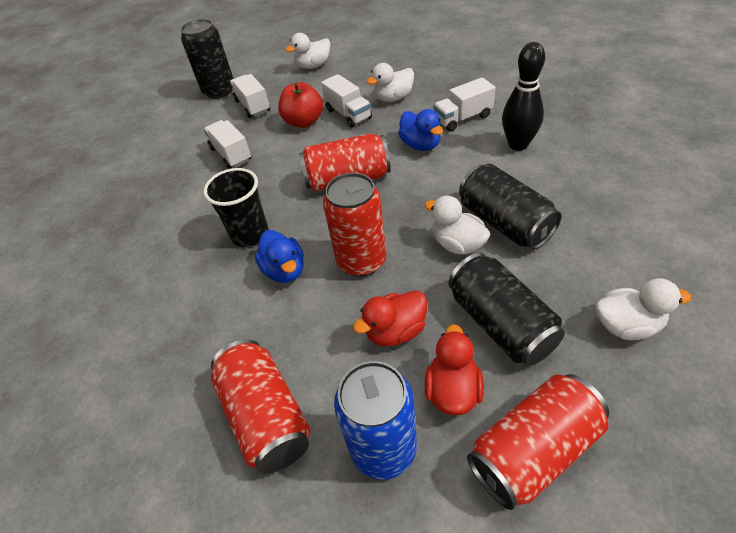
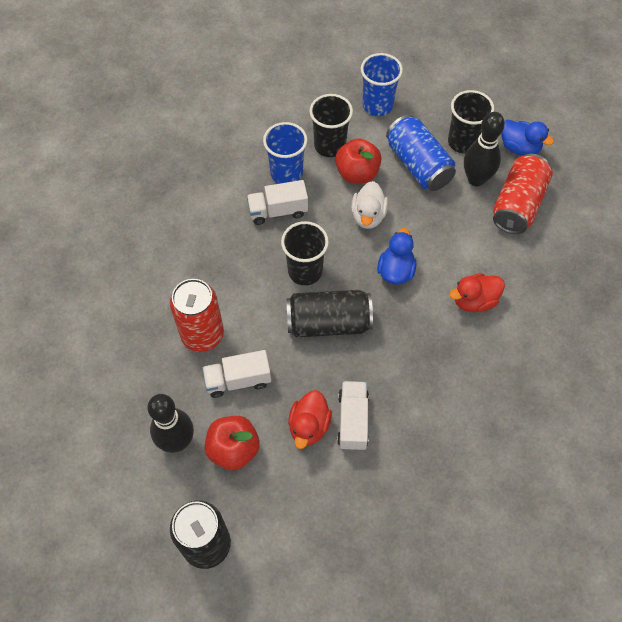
black bowling pin: [502,42,545,151] = 1 -> [147,394,194,453] [464,112,505,186] = 2
black can: [181,19,234,99] [449,253,565,366] [459,164,562,250] = 3 -> [170,500,231,569] [286,290,373,337] = 2
black cup: [203,168,269,247] = 1 -> [281,221,329,286] [309,94,353,157] [448,90,494,154] = 3
blue cup: none = 0 -> [263,122,307,184] [361,53,403,116] = 2
red apple: [278,82,323,128] = 1 -> [205,416,260,470] [335,138,382,183] = 2
red can: [211,339,311,474] [299,133,391,192] [323,173,386,277] [467,374,609,510] = 4 -> [170,279,224,352] [493,154,553,234] = 2
white duck: [285,33,331,69] [366,63,414,102] [424,196,490,255] [596,278,691,340] = 4 -> [351,181,388,229] = 1
white truck: [204,120,251,169] [230,74,270,118] [321,74,372,128] [433,77,496,132] = 4 -> [202,350,271,398] [247,180,308,225] [337,381,369,450] = 3

